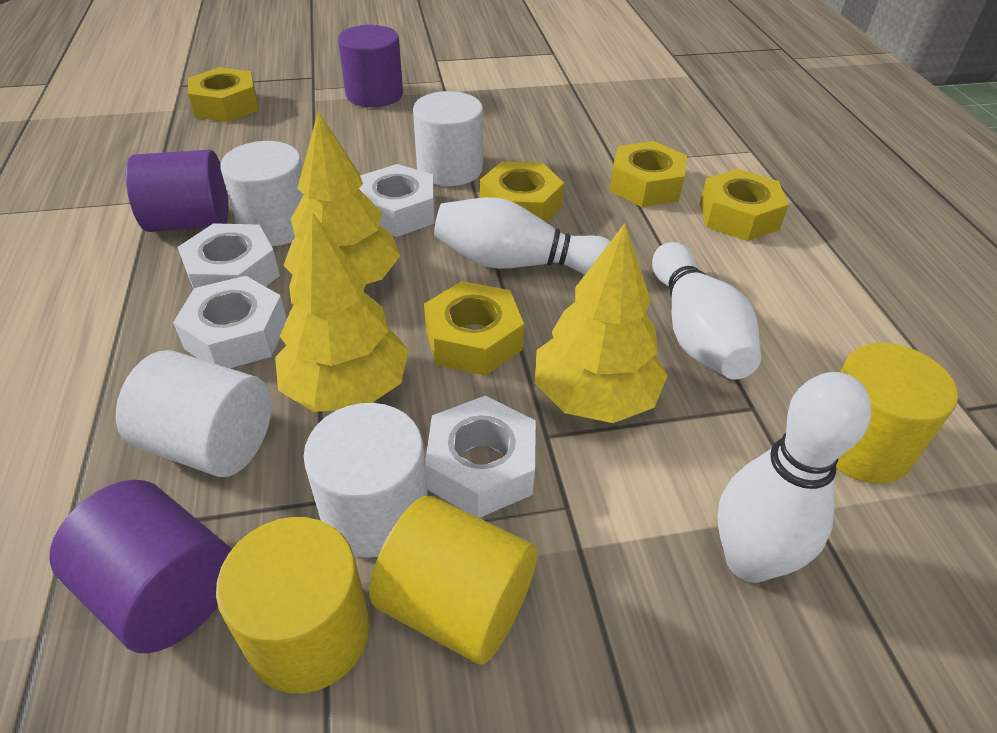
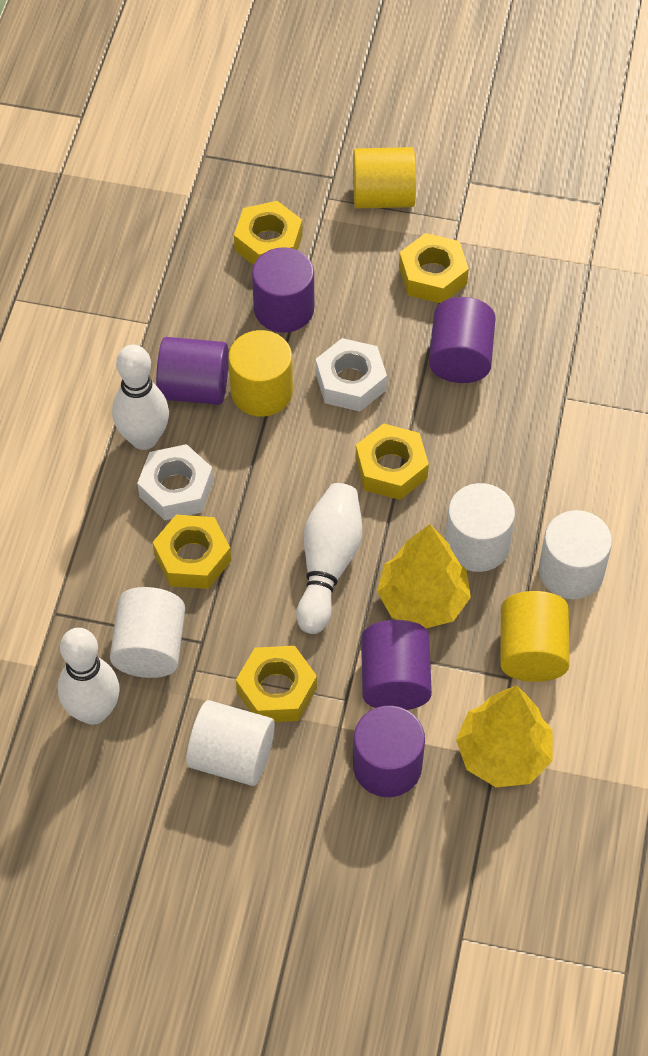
purple cylinder: [49,480,232,653] [126,150,228,232] [338,25,403,107] = 3 -> [156,337,229,405] [252,247,314,333] [353,706,425,797] [361,620,432,710] [429,297,496,383] = 5
white nut: [173,276,287,368] [177,223,280,289] [359,164,434,237] [425,396,536,518] = 4 -> [137,444,213,520] [316,338,387,411] = 2
yellow tree: [275,212,409,412] [283,111,400,284] [535,223,668,423] = 3 -> [377,524,471,628] [456,686,553,788] = 2

